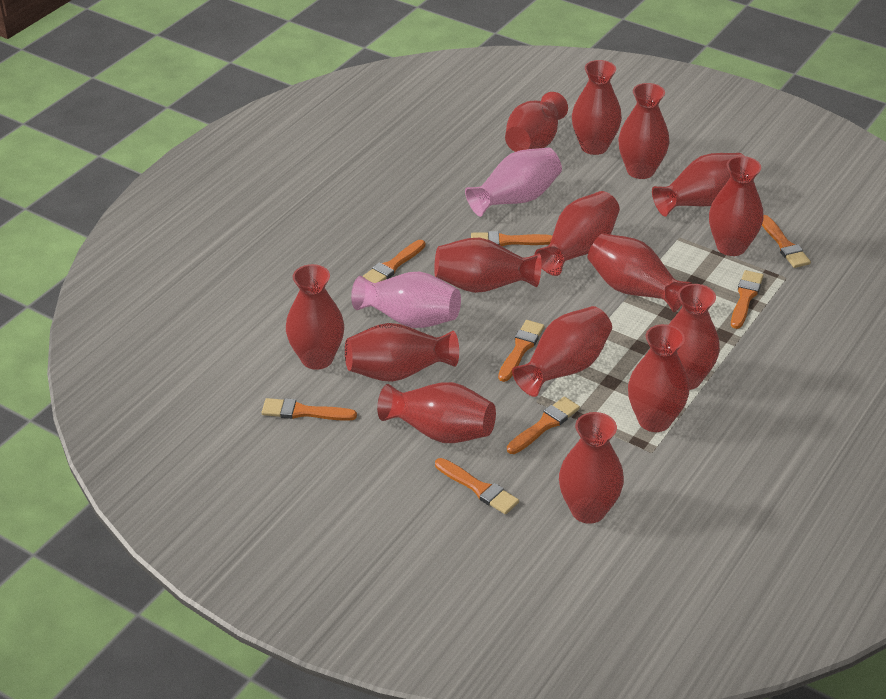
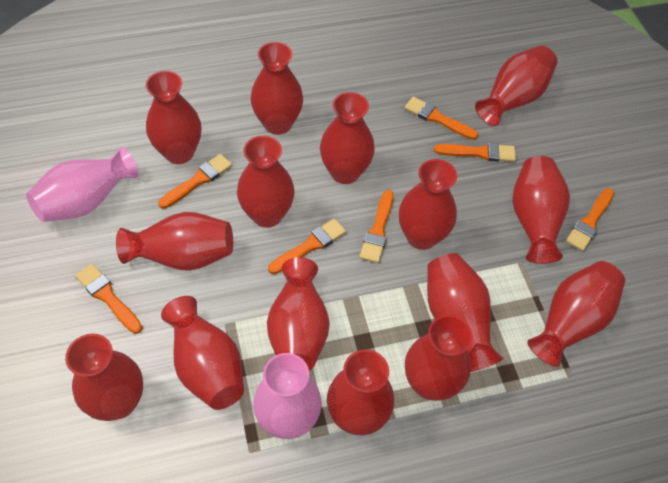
orange brush: [262,398,357,421] [362,240,425,283] [435,458,519,514] [471,231,552,246] [498,320,544,382] [507,397,580,454] [731,270,764,329] [762,215,811,268] = 8 -> [75,263,142,334] [158,154,232,209] [268,218,346,274] [360,190,394,263] [405,97,478,140] [434,143,516,162] [566,188,614,251] = 7

